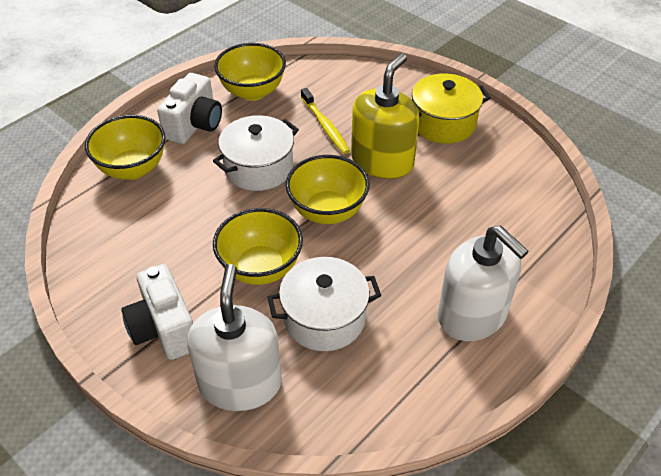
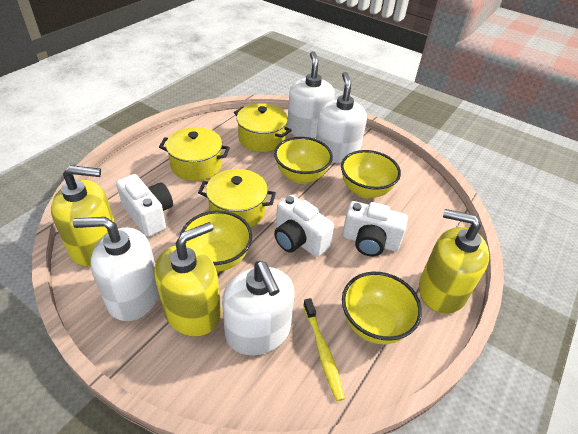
white camera: [121,264,193,360] [157,73,222,144] = 2 -> [116,174,173,237] [274,195,334,257] [342,201,408,256] = 3
white pot: [213,115,299,191] [267,257,381,351] = 2 -> none = 0
white soap dispenser: [187,264,282,411] [437,226,529,341] = 2 -> [73,217,159,321] [222,261,295,355] [287,51,335,138] [316,72,367,163] = 4
yellow pot: [412,74,491,144] = 1 -> [159,127,230,181] [198,169,276,228] [234,103,292,152] = 3
yellow soap dispenser: [351,54,419,179] = 1 -> [51,165,115,267] [154,222,221,337] [419,209,489,314] = 3

